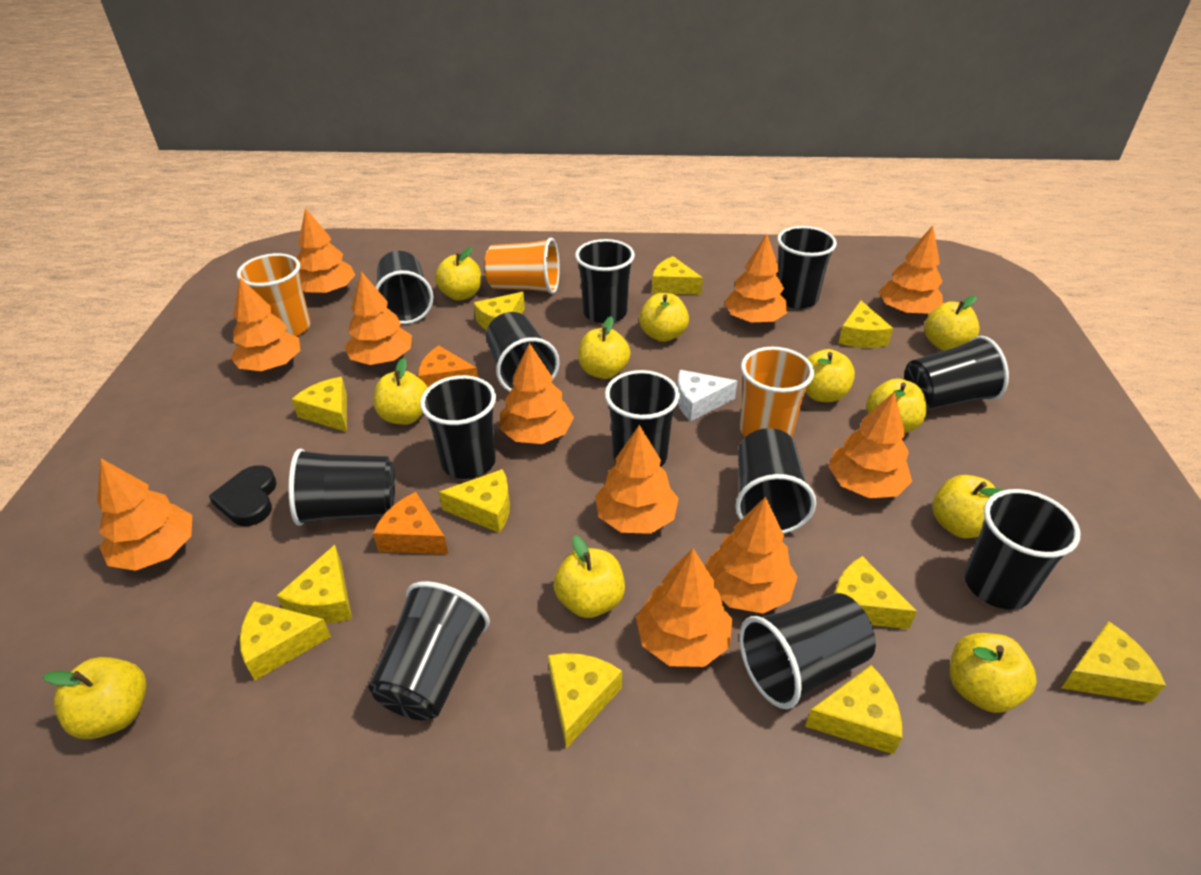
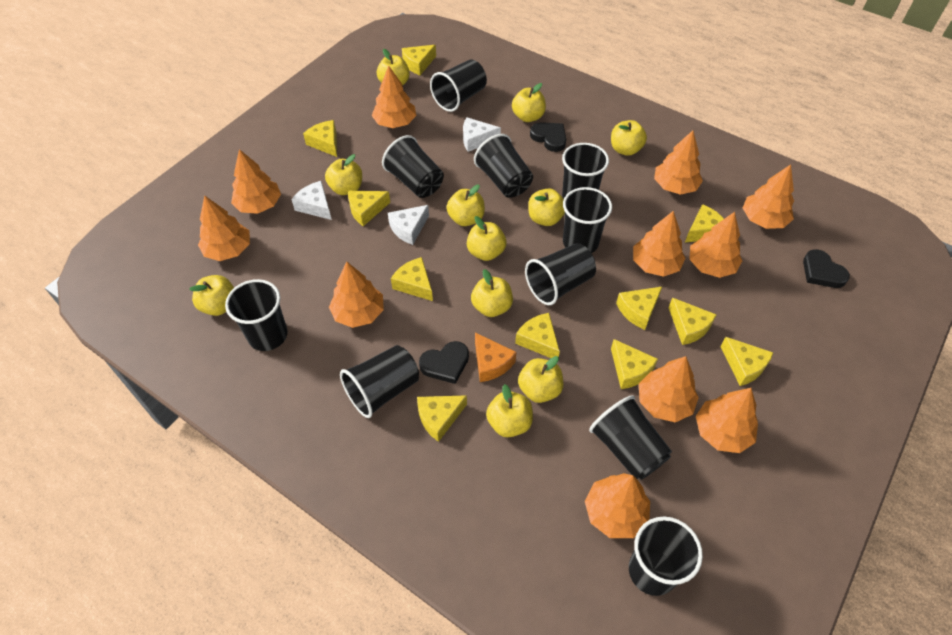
black cup: [289,448,395,526] [368,581,490,720] [375,251,433,324] [420,375,496,479] [486,312,560,392] [575,239,635,323] [605,370,680,467] [735,428,816,534] [739,593,876,709] [777,226,837,309] [904,336,1009,411] [964,489,1080,610] = 12 -> [225,279,288,351] [340,345,419,418] [382,135,444,198] [430,60,487,112] [474,134,533,198] [525,243,596,305] [562,143,609,199] [563,187,612,253] [589,396,672,480] [629,516,703,596] = 10
black heart: [209,465,277,526] = 1 -> [419,341,469,384] [530,122,566,152] [803,249,850,288] = 3
orange cheese: [373,492,448,554] [418,346,478,387] = 2 -> [475,332,516,382] = 1
orange cup: [237,253,311,336] [485,238,560,294] [740,347,814,437] = 3 -> none = 0
white cheese: [677,370,737,421] = 1 -> [291,181,332,220] [388,205,429,245] [463,117,501,152] = 3

